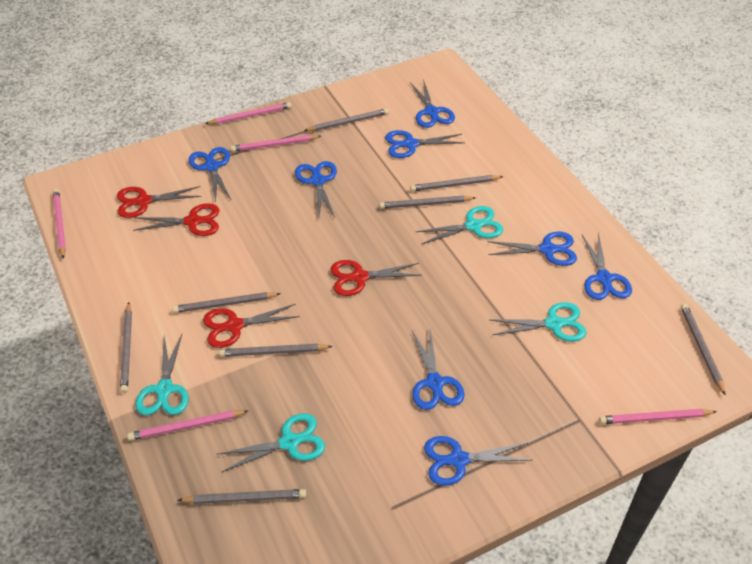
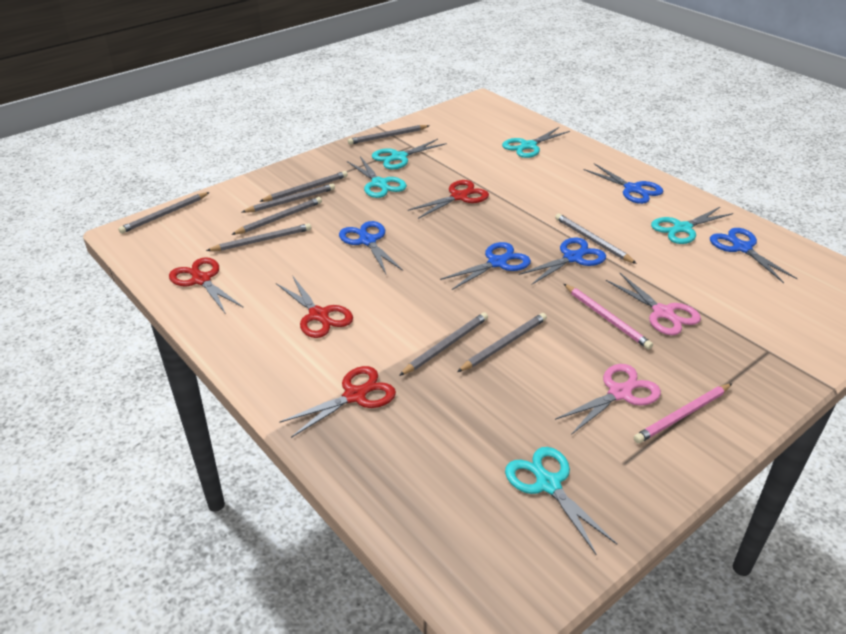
blue scissors: [188,147,232,203] [295,161,337,218] [385,130,465,158] [410,79,455,128] [412,330,465,410] [424,436,533,486] [487,231,577,266] [582,233,632,300] = 8 -> [339,221,403,274] [440,242,531,290] [519,237,606,285] [584,163,663,204] [710,228,798,283] = 5
grey pencil: [120,302,132,393] [172,292,281,313] [177,489,306,504] [219,344,333,357] [304,108,389,131] [379,196,476,209] [410,175,504,191] [681,303,726,396] = 8 -> [118,192,210,234] [206,223,312,251] [231,197,322,235] [242,183,335,213] [259,171,348,202] [348,125,429,145] [399,312,488,376] [457,313,547,372] [555,213,637,264] = 9
pink pencil: [53,189,66,259] [127,410,248,441] [205,102,292,124] [230,135,321,152] [599,409,717,424] = 5 -> [564,284,653,350] [634,383,732,443] = 2
pink scissors: none = 0 -> [555,364,661,435] [606,273,701,335] = 2
turquoise scissors: [135,334,189,415] [217,413,325,472] [416,206,503,244] [490,302,587,342] = 4 -> [347,156,407,198] [372,139,447,170] [502,127,570,158] [505,447,617,554] [651,206,733,244] = 5

